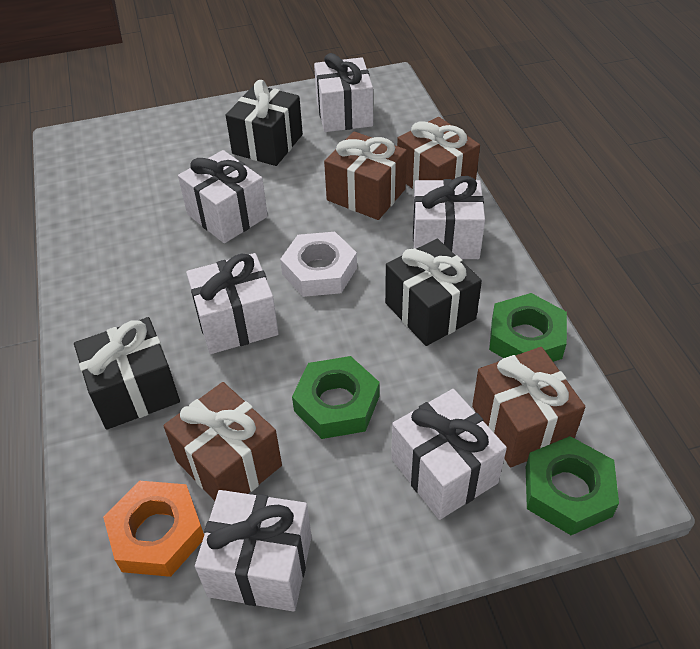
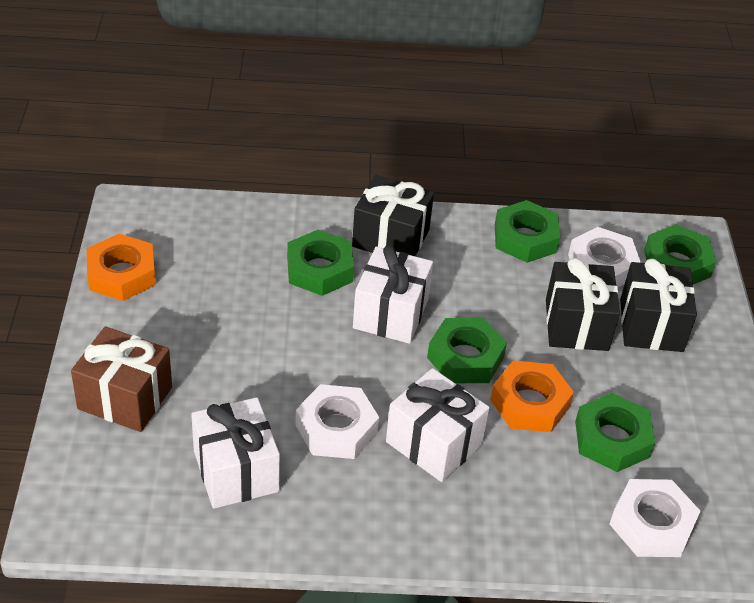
brown gift: [163,382,282,501] [324,131,407,220] [397,117,480,190] [472,347,585,467] = 4 -> [71,326,172,432] = 1
green nut: [292,356,379,439] [489,293,567,362] [526,436,619,535] = 3 -> [287,229,354,296] [427,318,507,383] [495,200,560,263] [575,393,655,472] [644,225,716,284] = 5
orange nut: [103,481,204,577] = 1 -> [87,234,156,301] [490,360,574,432] = 2
white gift: [178,150,268,243] [186,253,279,354] [195,490,312,612] [314,53,373,132] [391,389,507,520] [413,176,485,259] = 6 -> [191,397,280,509] [353,245,433,344] [386,368,489,482] = 3
white nut: [280,232,357,297] = 1 -> [296,384,379,459] [568,227,641,287] [610,479,700,557] = 3

